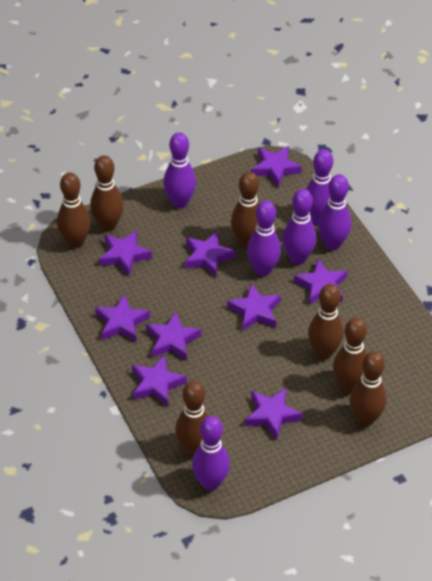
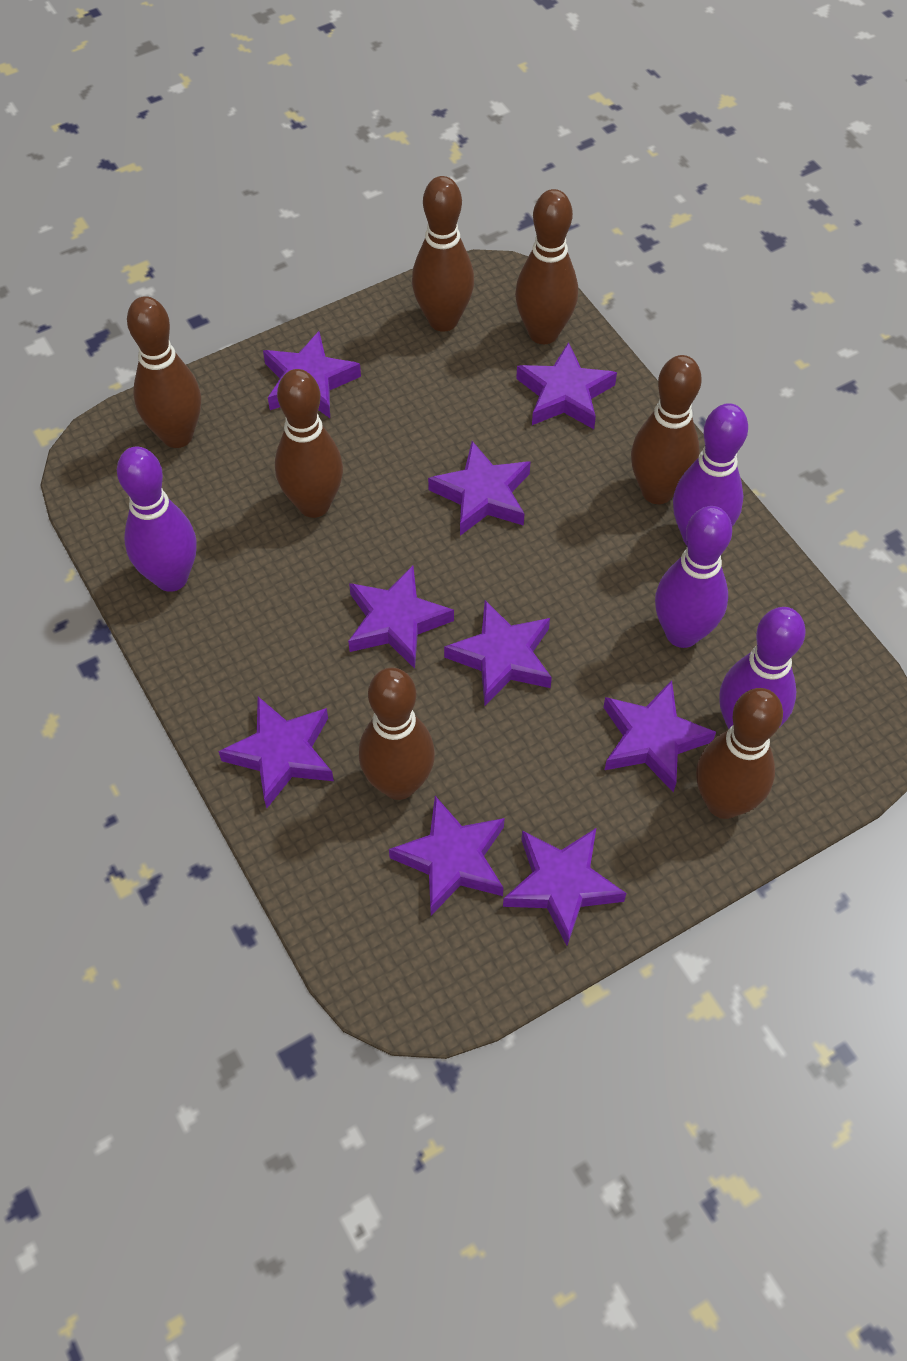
purple bowling pin: [163,132,196,208] [192,416,230,491] [247,201,281,276] [283,189,316,265] [306,149,333,225] [318,174,351,250] = 6 -> [117,446,197,592] [655,506,732,648] [673,403,748,545] [719,607,806,729] = 4

